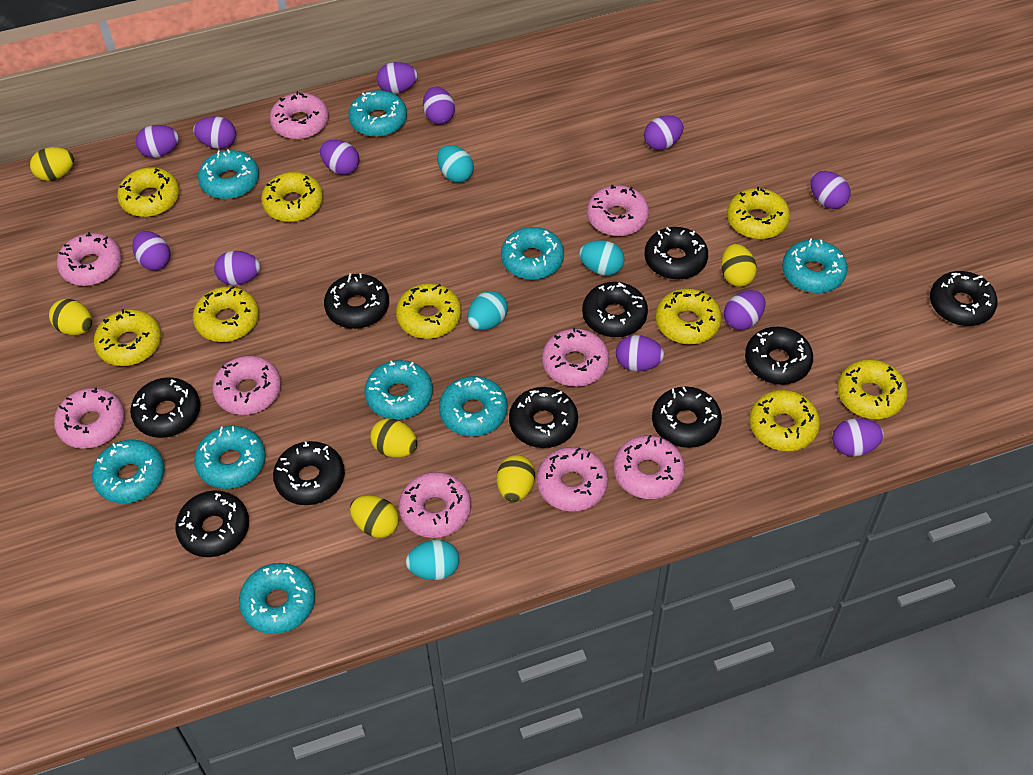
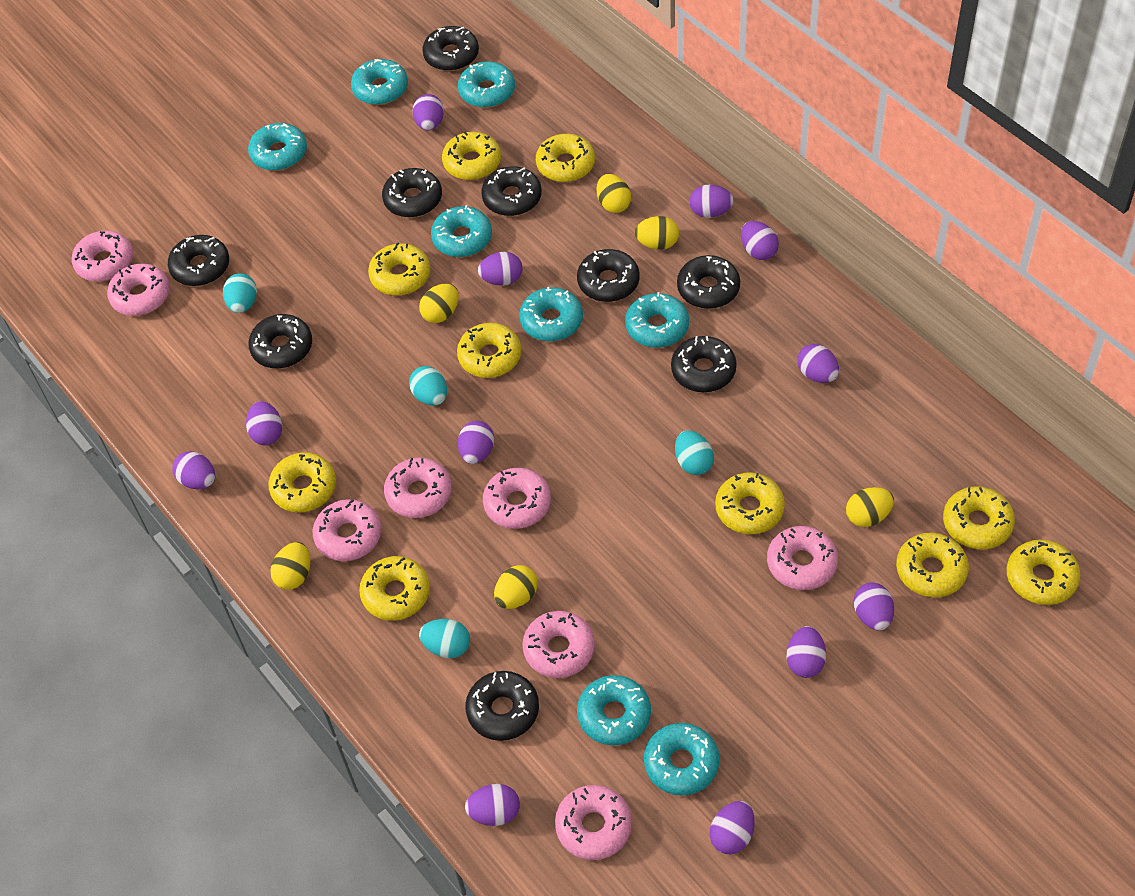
black donut: [130,377,200,438] [175,491,249,557] [273,441,345,505] [324,273,389,329] [509,387,578,448] [582,282,648,337] [644,227,708,280] [652,386,722,448] [745,327,813,385] [930,271,998,326] = 10 -> [168,235,229,286] [248,314,312,369] [382,168,442,218] [422,26,479,71] [465,671,539,741] [481,166,542,216] [577,249,640,302] [671,336,737,392] [677,255,740,309] = 9
pink donut: [54,388,125,449] [57,232,122,286] [212,356,281,415] [270,91,329,139] [399,472,471,538] [537,447,608,512] [542,328,609,387] [587,185,649,236] [613,435,685,499] = 9 -> [72,230,133,282] [107,264,170,316] [313,499,381,561] [384,457,452,518] [483,468,551,529] [522,611,595,678] [555,785,632,860] [767,526,838,590] = 8
turquoise donut: [92,440,164,503] [194,426,266,489] [198,149,259,199] [239,563,315,634] [348,90,407,137] [365,360,433,420] [439,376,508,437] [501,227,564,280] [782,238,848,293] = 9 -> [248,123,307,171] [351,59,408,105] [431,205,492,257] [458,61,515,108] [519,287,583,342] [577,675,651,745] [625,292,689,348] [644,723,720,795] = 8
yellow donut: [94,309,161,366] [117,167,180,217] [193,286,259,342] [261,172,323,222] [396,283,462,339] [656,288,722,345] [727,187,790,239] [750,390,820,451] [837,359,908,419] = 9 -> [269,452,336,512] [359,556,430,621] [368,242,430,296] [442,132,501,180] [457,323,521,378] [536,134,595,182] [715,472,785,534] [896,532,969,597] [943,486,1015,549] [1007,539,1080,605] = 10

